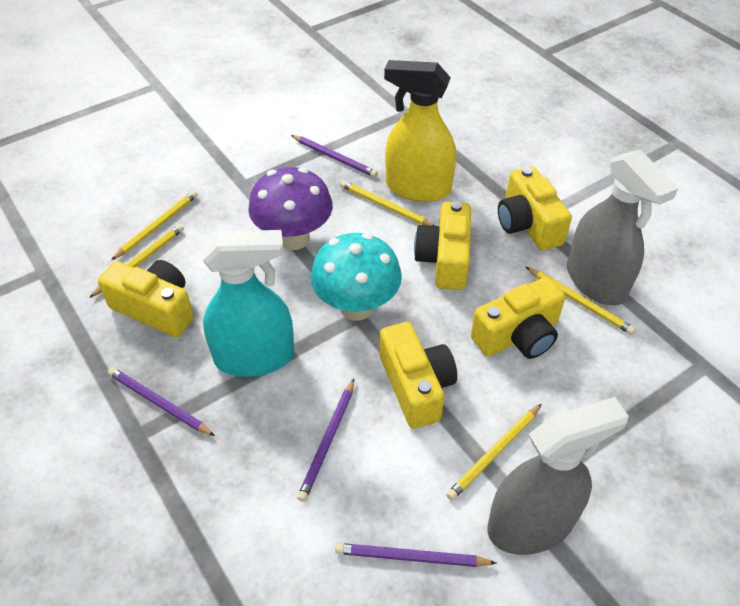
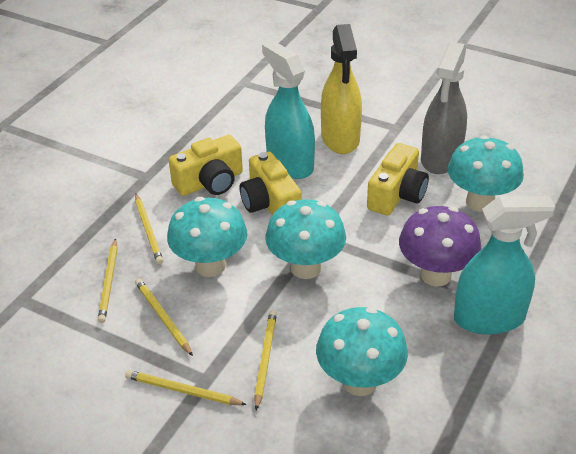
grey spray bottle: [487,397,629,555] [567,150,678,305] = 2 -> [421,42,467,174] = 1
purple pencil: [108,367,215,436] [291,135,378,177] [297,379,354,502] [335,543,496,567] = 4 -> none = 0
turquoise mushroom: [310,233,402,321] = 1 -> [167,197,248,277] [265,199,346,279] [316,307,408,396] [448,135,524,212] = 4
turquoise spray bottle: [203,230,294,377] = 1 -> [262,41,315,179] [454,196,555,335] = 2
yellow camera: [98,260,194,337] [380,322,457,429] [414,201,471,290] [471,277,565,359] [498,166,572,250] = 5 -> [169,135,243,196] [240,152,302,215] [367,143,429,216] = 3

